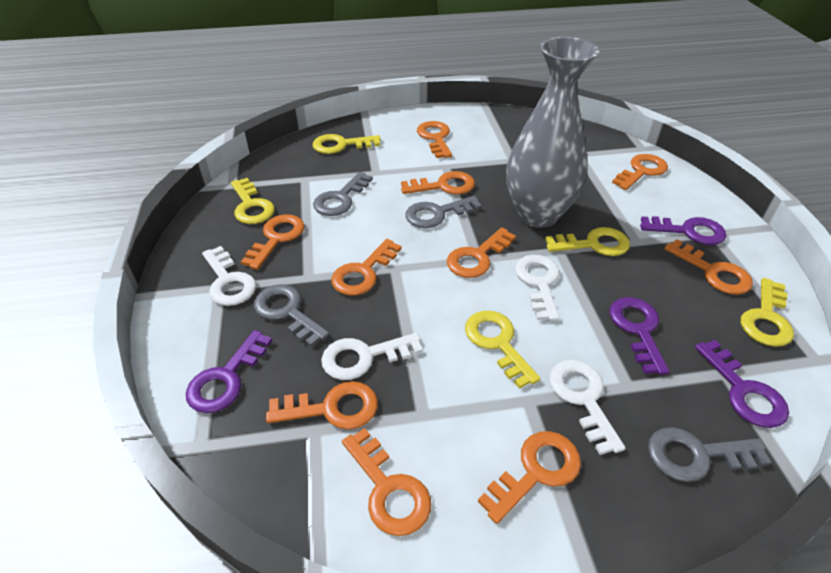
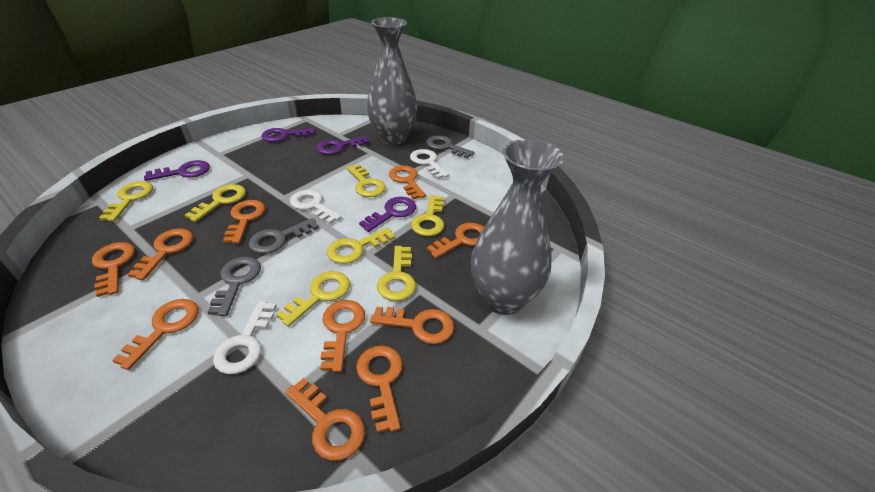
grey key: [254,285,329,347] [313,172,373,216] [405,196,482,228] [648,427,772,482] = 4 -> [208,256,261,316] [249,218,319,254] [426,135,475,158] = 3
grey vase: [506,37,599,228] = 1 -> [367,17,417,145] [471,139,564,315] = 2
white key: [202,246,256,306] [321,333,423,380] [515,255,560,321] [549,360,625,455] = 4 -> [213,301,276,374] [290,190,342,224] [410,149,449,179] = 3
yellow key: [231,178,275,224] [312,134,381,154] [465,311,540,389] [545,227,630,256] [741,278,794,347] = 5 -> [99,181,153,221] [185,184,246,222] [276,271,350,327] [327,228,395,264] [347,164,386,197] [377,246,416,301] [411,195,444,236] = 7

